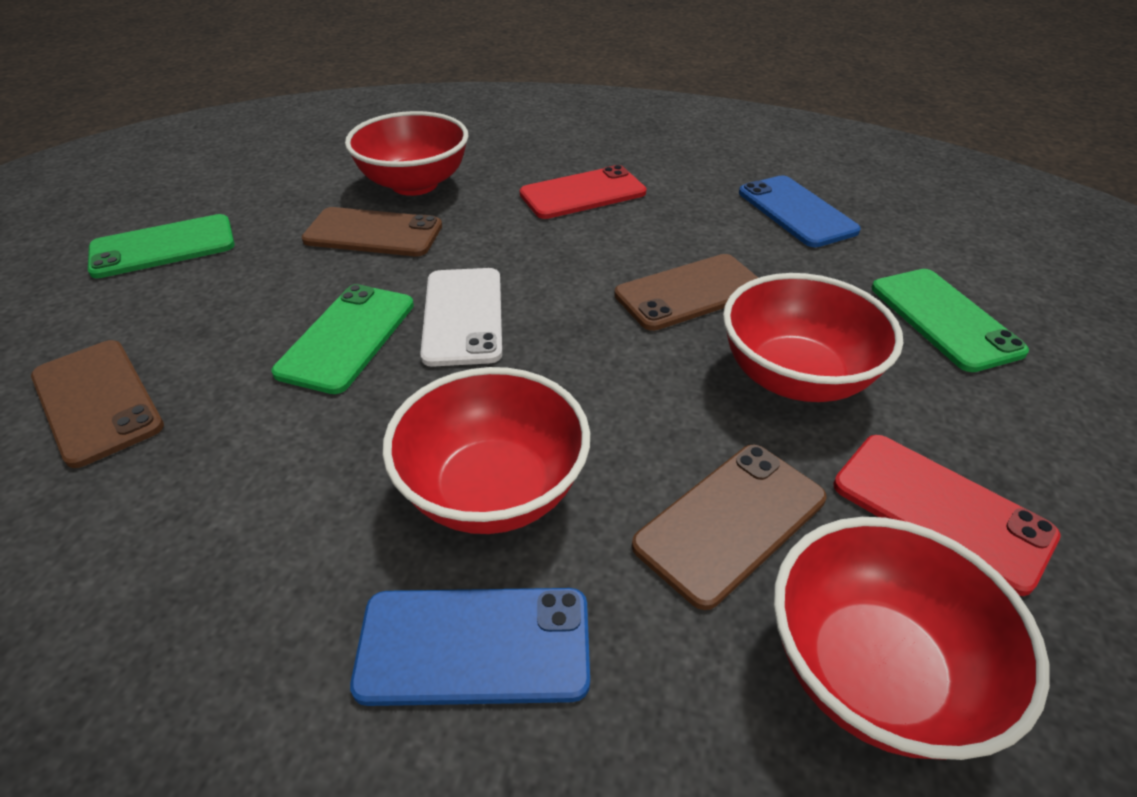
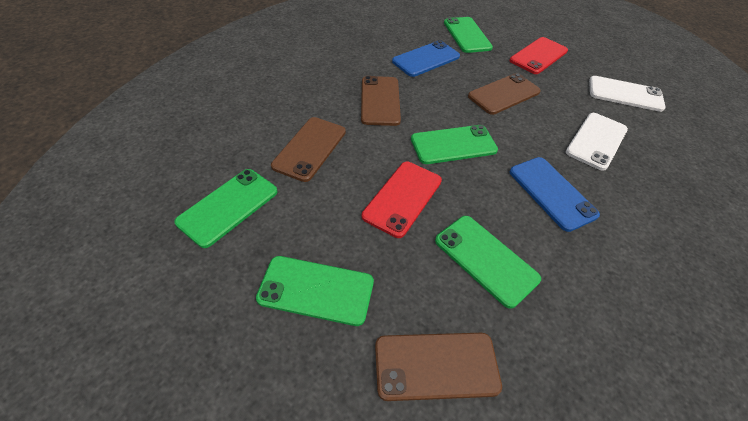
green phone: [88,214,235,278] [272,284,414,394] [872,269,1029,372] = 3 -> [175,169,278,248] [256,256,374,326] [411,125,498,164] [435,216,541,309] [444,17,493,53] = 5
red bowl: [345,111,469,196] [382,367,590,534] [723,273,903,402] [774,517,1050,760] = 4 -> none = 0
white phone: [420,268,502,367] = 1 -> [566,113,628,171] [589,76,666,112] = 2

